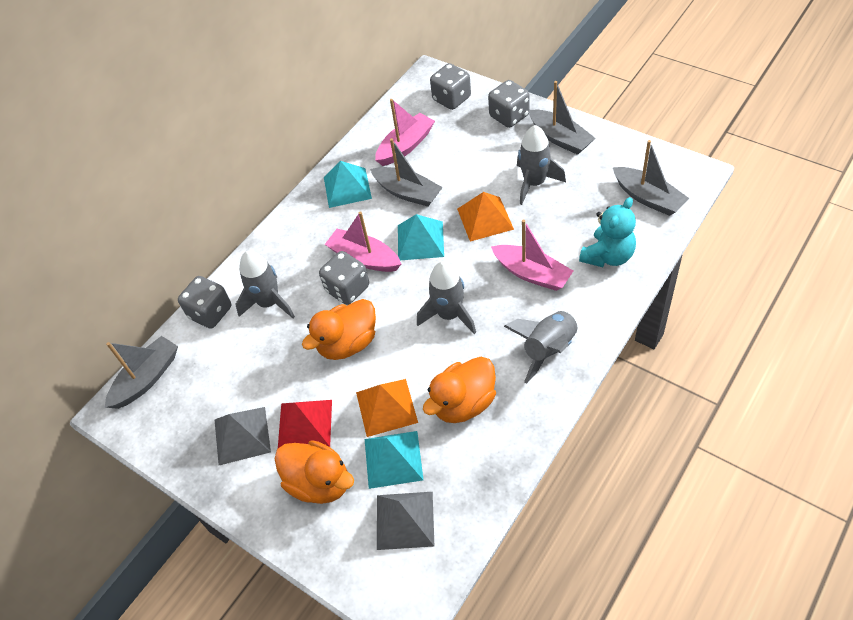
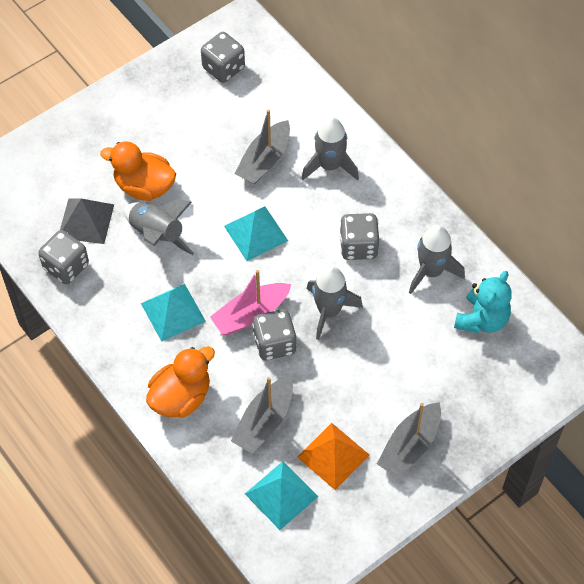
grey boat: [105,336,178,409] [370,138,443,206] [529,81,595,155] [613,140,689,216] = 4 -> [231,376,293,453] [235,109,290,184] [377,402,441,478] = 3
grey pyramid: [215,407,271,465] [377,492,434,550] = 2 -> [60,198,114,244] = 1
orange duck: [274,440,354,504] [302,299,376,360] [423,357,496,423] = 3 -> [100,141,176,201] [146,346,215,418] = 2
orange pyramid: [356,379,418,437] [457,192,514,242] = 2 -> [297,423,369,490] = 1
pink boat: [325,211,401,272] [375,99,435,166] [491,220,573,291] = 3 -> [210,270,292,335] = 1
red pyramid: [278,400,332,448] = 1 -> none = 0

